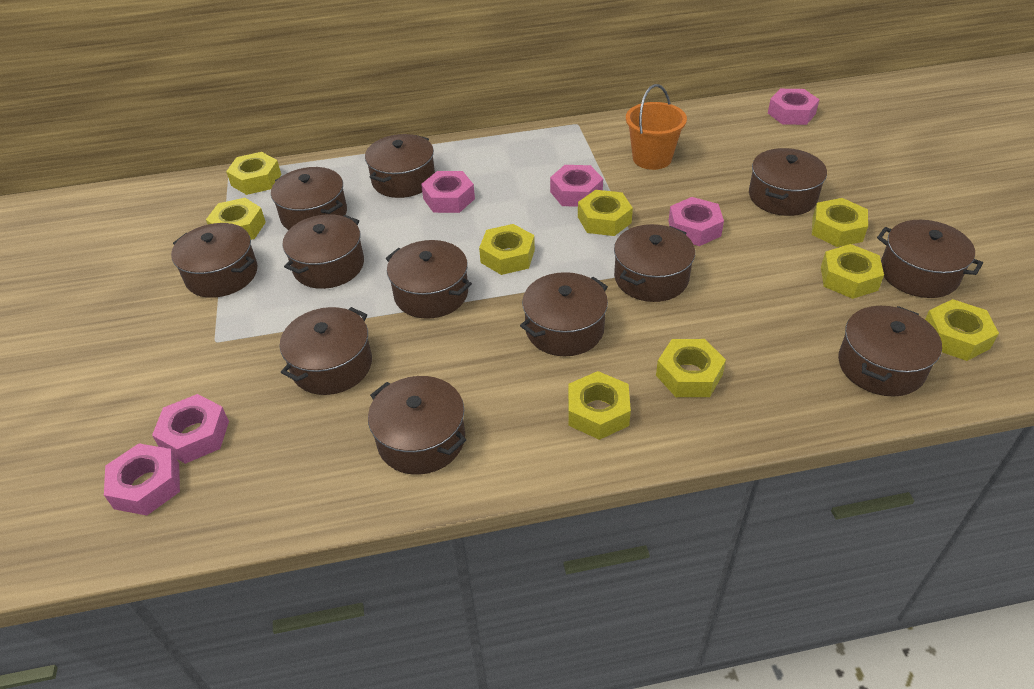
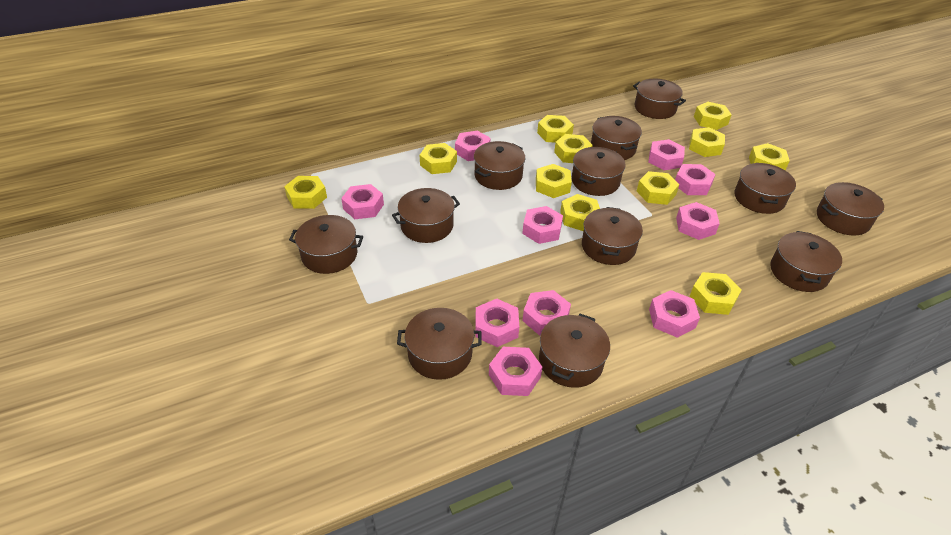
orange bucket: [626,84,687,170] = 1 -> none = 0
pink nut: [104,443,180,516] [152,394,229,464] [421,171,475,213] [550,165,603,207] [668,197,724,246] [768,89,820,125] = 6 -> [341,184,384,219] [455,131,491,161] [475,299,519,347] [489,347,542,396] [522,206,563,244] [523,290,571,336] [648,139,685,170] [649,290,700,338] [675,164,716,195] [676,202,720,240] = 10
yellow nut: [206,198,266,240] [226,152,281,195] [479,224,535,275] [568,371,631,440] [578,190,633,236] [656,339,726,397] [812,198,868,247] [821,244,884,299] [925,299,999,361] = 9 -> [284,176,327,209] [420,143,457,174] [536,164,572,198] [537,115,574,143] [554,134,593,163] [560,194,600,231] [637,171,679,205] [689,127,725,157] [690,272,741,315] [694,102,732,130] [749,143,790,170] = 11

